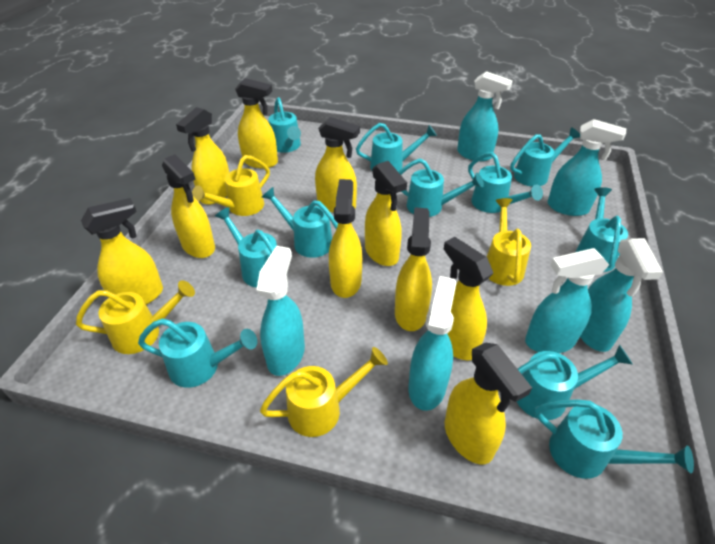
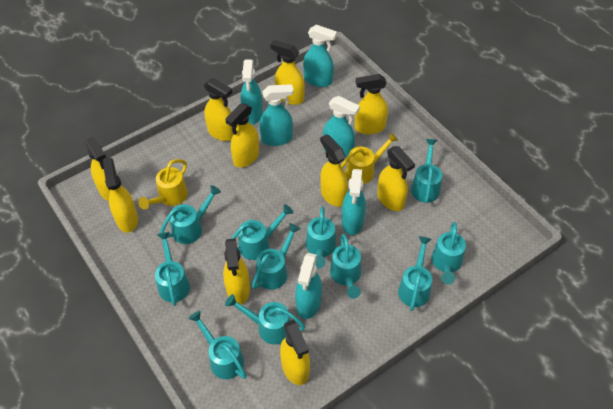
yellow watering can: [76,280,195,354] [192,155,270,216] [260,347,388,437] [487,198,531,286] = 4 -> [138,159,188,210] [341,132,399,184] = 2

